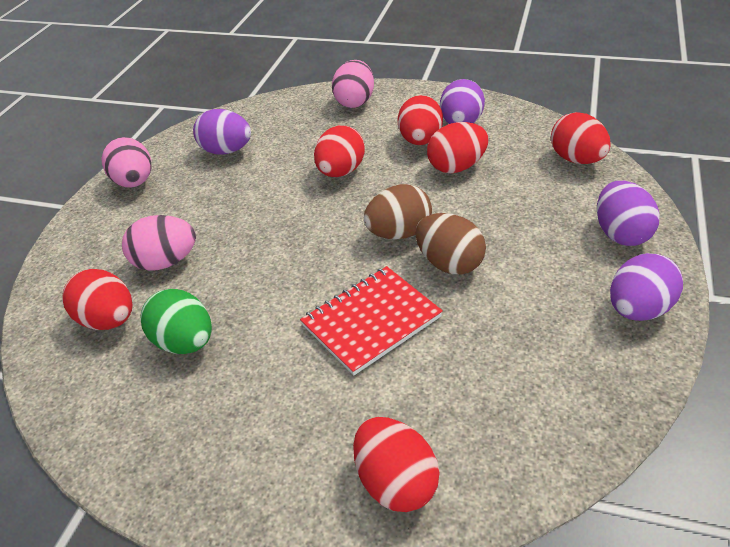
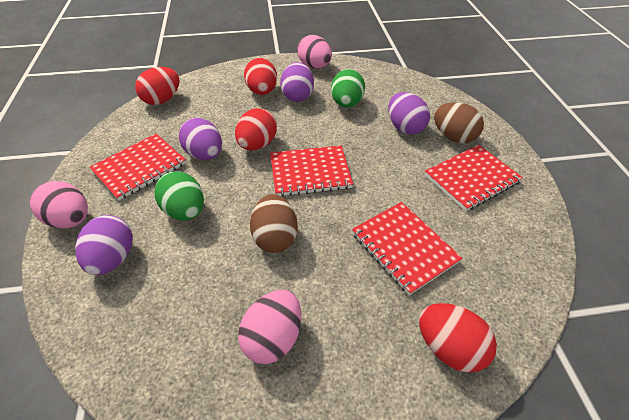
green egg: [140,289,212,354] = 1 -> [154,171,204,220] [331,69,365,107] = 2
red egg: [63,269,133,330] [314,125,365,177] [353,417,440,512] [398,95,443,145] [427,122,488,174] [551,112,611,164] = 6 -> [135,67,179,105] [235,108,277,150] [244,58,277,95] [419,303,497,373] = 4
red notebook: [300,266,443,375] = 1 -> [90,134,186,200] [270,145,353,197] [352,202,463,295] [425,145,523,211] = 4

